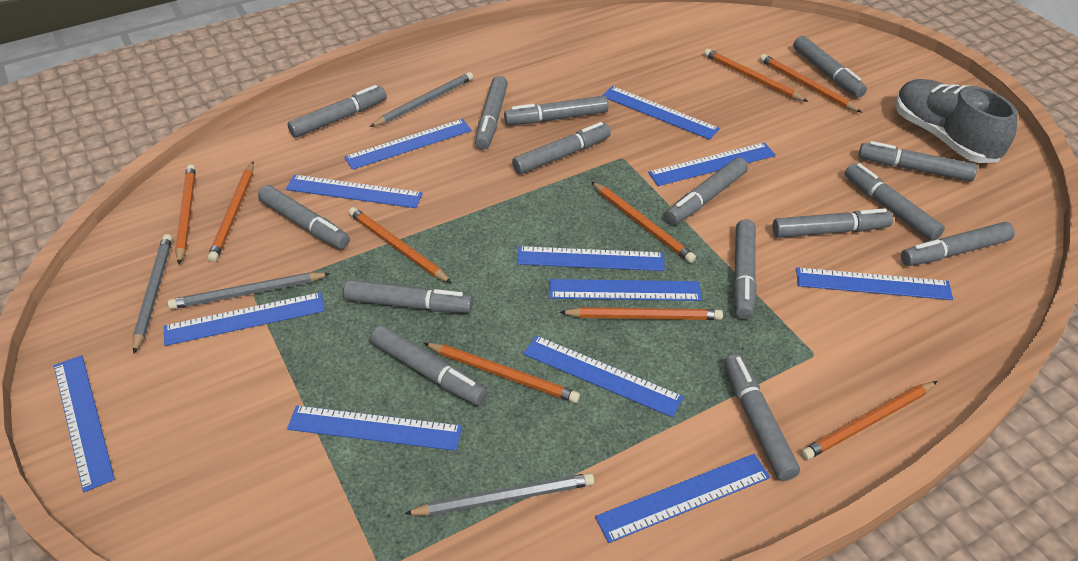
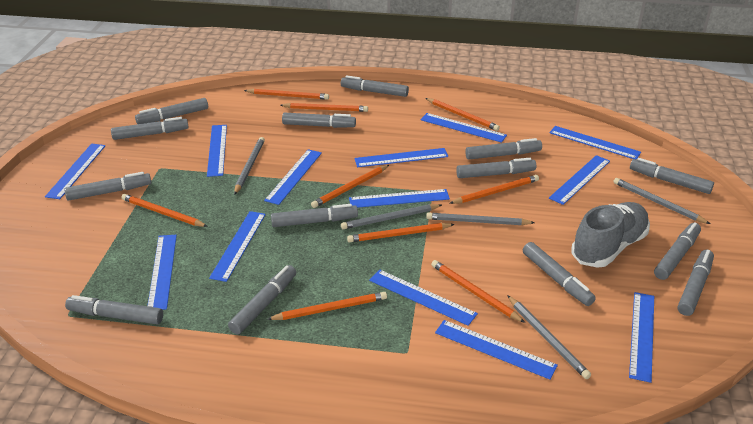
blue ruler: [54,355,115,492] [164,292,325,346] [286,175,423,208] [287,405,462,451] [344,119,472,170] [517,246,665,271] [523,336,684,417] [549,279,702,301] [595,454,770,543] [602,86,720,140] [648,142,776,186] [796,267,953,300] = 12 -> [45,144,106,199] [148,235,177,310] [207,125,227,177] [209,211,266,282] [264,149,322,205] [349,189,450,208] [354,148,448,167] [369,269,478,326] [420,113,507,143] [435,320,558,380] [549,126,641,160] [549,155,610,205] [629,292,654,383] = 13
grey marker: [258,185,350,249] [288,85,387,138] [343,280,473,313] [371,325,487,405] [475,76,508,149] [504,96,608,125] [512,122,611,174] [665,157,748,225] [724,354,800,481] [733,219,757,319] [772,208,893,238] [793,36,867,98] [845,163,945,240] [858,141,978,182] [901,222,1015,266] = 15 -> [65,172,151,201] [65,295,163,325] [111,117,189,140] [135,98,208,124] [228,265,296,334] [271,204,358,227] [282,113,356,128] [341,75,409,97] [456,158,536,178] [465,138,542,160] [523,242,596,306] [630,158,714,194] [654,222,701,280] [678,250,714,316] = 14
grey pencil: [133,234,172,354] [168,272,331,309] [370,72,473,127] [404,473,594,516] = 4 -> [234,137,265,195] [341,204,442,229] [426,212,535,225] [507,295,591,379] [613,178,710,224] = 5

